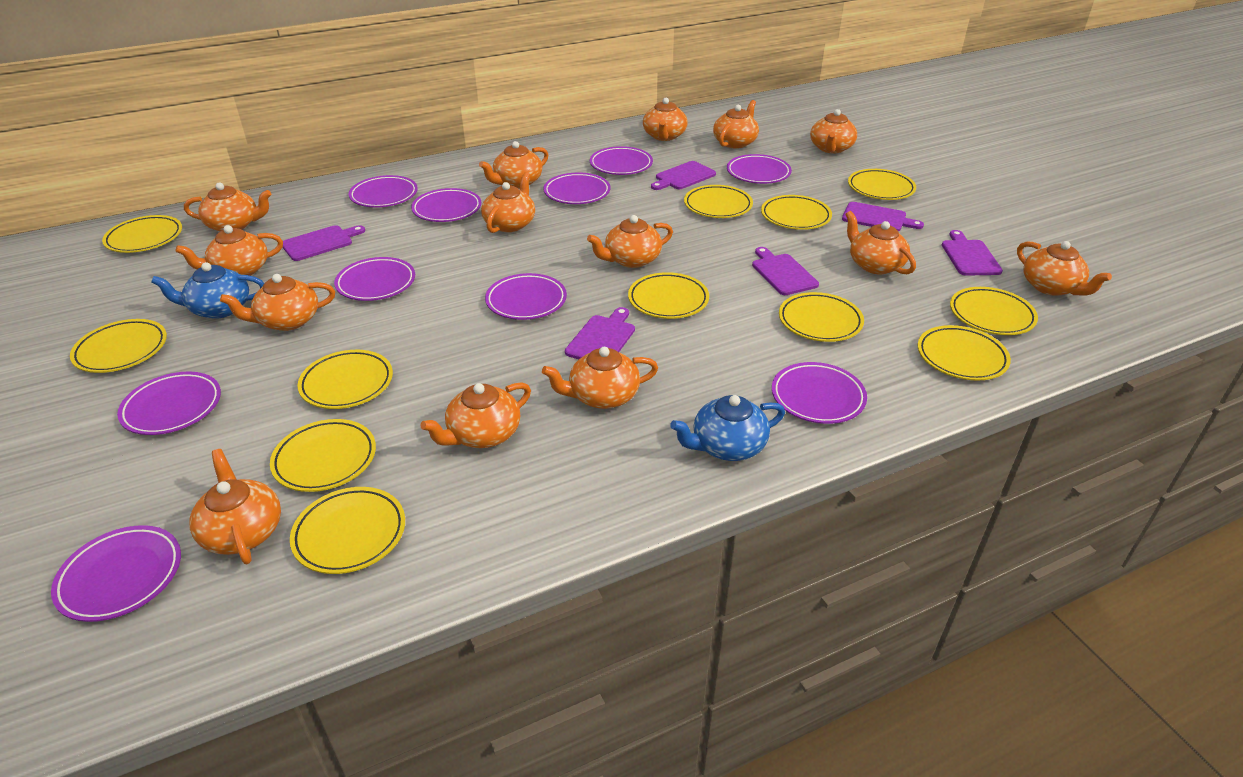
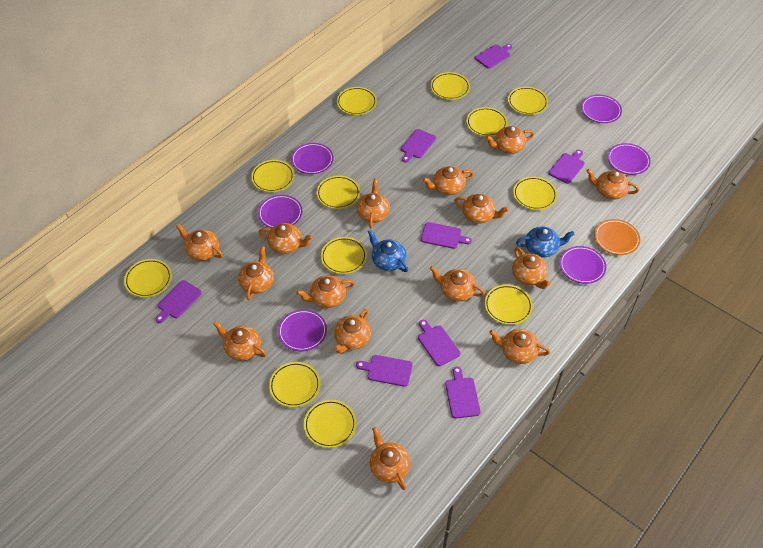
orange plate: none = 0 -> [594,219,640,255] = 1
orange teapot: [176,225,283,276] [184,183,272,231] [189,449,281,564] [220,274,335,331] [420,382,531,448] [479,141,548,188] [481,172,535,233] [542,347,658,409] [587,215,673,268] [643,98,688,141] [713,100,759,149] [810,109,857,153] [845,211,916,274] [1017,241,1112,296] = 14 -> [176,223,223,261] [213,321,267,361] [238,246,274,300] [259,223,313,254] [296,275,355,308] [334,309,371,354] [356,178,390,228] [370,427,411,490] [423,166,474,195] [430,266,485,301] [454,194,509,223] [486,126,534,154] [489,329,550,364] [512,247,551,289] [586,169,639,200] = 15
purple cutting board: [282,225,365,261] [565,307,635,359] [651,161,716,190] [752,247,819,295] [842,202,924,231] [942,230,1003,276] = 6 -> [156,280,202,323] [356,355,413,387] [401,129,436,163] [418,320,461,366] [421,222,472,249] [445,366,481,419] [475,44,512,68] [548,150,585,184] = 8
purple plate: [51,525,181,622] [117,372,221,435] [334,257,415,301] [349,175,418,207] [411,188,481,222] [485,273,567,320] [543,173,610,204] [590,146,653,175] [727,154,792,184] [772,362,867,424] = 10 -> [258,195,302,228] [278,309,327,351] [291,143,334,174] [559,246,606,284] [581,95,622,123] [608,143,651,175] = 6

